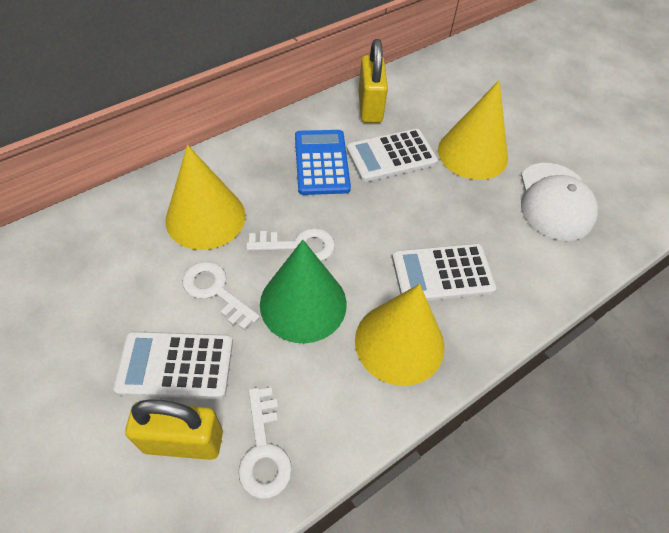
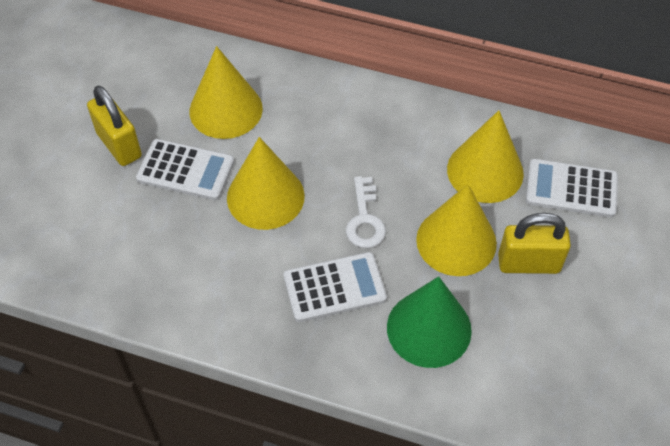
blue calculator: [295,130,351,195] = 1 -> none = 0
white cap: [521,163,598,241] = 1 -> none = 0
white key: [182,262,260,330] [238,388,292,499] [246,228,335,261] = 3 -> [346,176,386,248] = 1
yellow cone: [165,145,246,250] [355,284,444,386] [438,80,508,180] = 3 -> [189,46,263,139] [227,137,305,230] [416,184,497,276] [447,110,524,203] = 4

